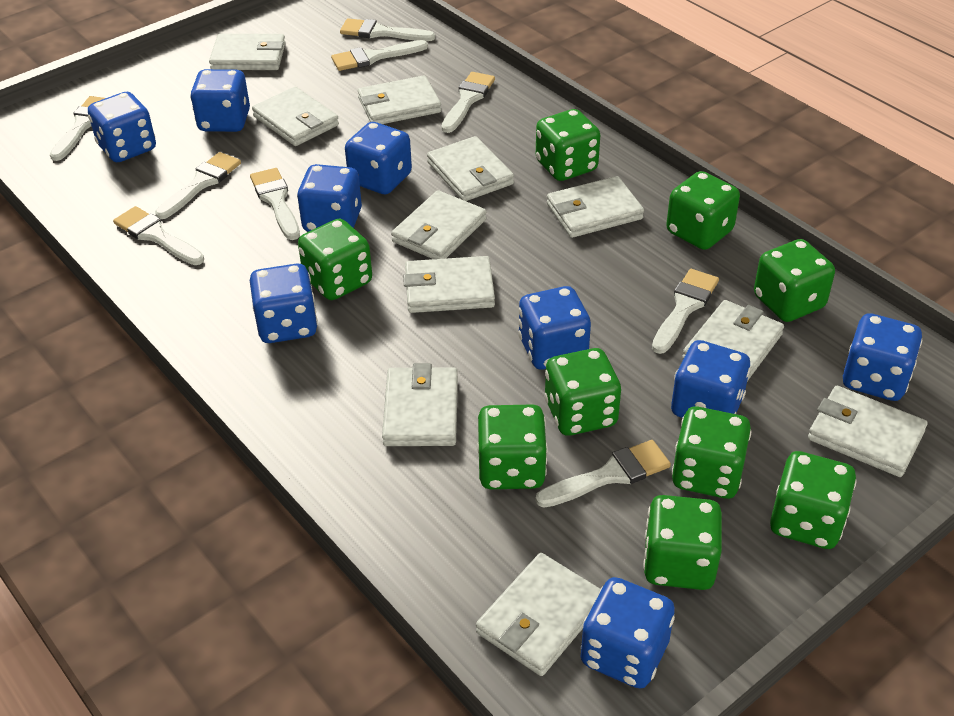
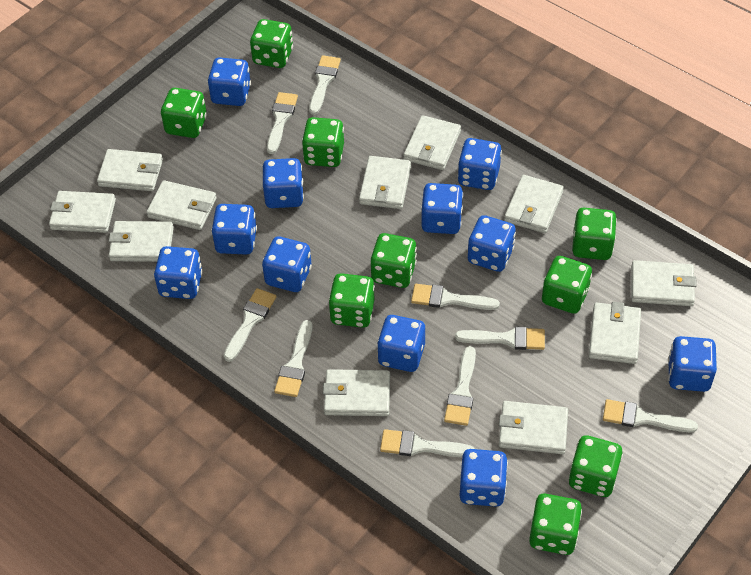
blue dice: [88,92,156,162] [190,69,250,132] [250,264,318,343] [297,164,362,232] [345,122,412,194] [518,286,591,370] [581,577,675,689] [671,340,751,418] [843,313,922,401] = 9 -> [154,246,203,299] [208,57,251,106] [211,204,257,255] [262,158,304,208] [262,236,312,292] [377,315,425,372] [421,183,463,234] [457,138,502,190] [459,449,508,507] [468,215,516,272] [668,336,717,392] = 11

